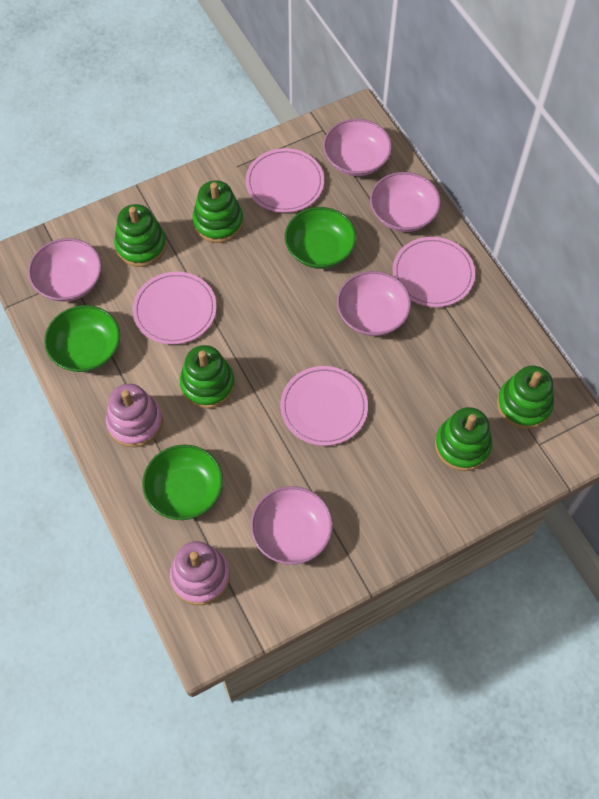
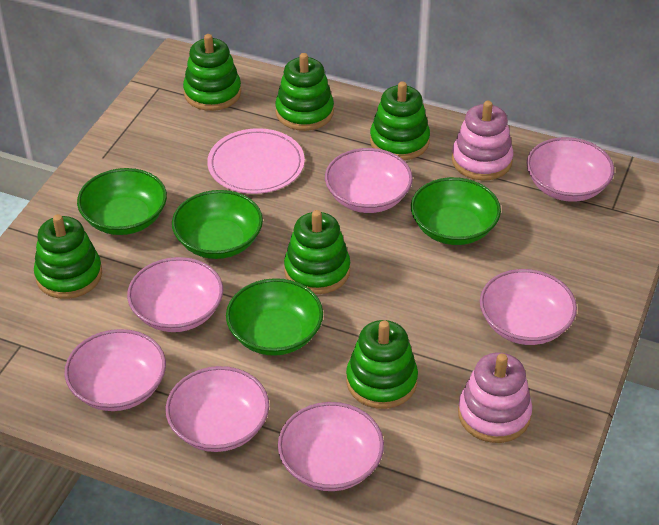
green bowl: [44,305,120,372] [142,445,223,520] [285,207,356,269] = 3 -> [77,168,167,235] [172,190,263,259] [226,278,323,356] [411,177,501,245] = 4
green stacking toy: [114,204,167,267] [180,345,235,409] [192,180,244,243] [435,407,492,471] [497,366,554,429] = 5 -> [34,214,102,299] [183,34,241,111] [275,53,334,131] [284,210,350,294] [346,320,418,409] [370,81,430,160] = 6
pink bowl: [28,238,102,302] [250,486,333,565] [323,119,392,176] [337,271,411,336] [370,172,441,232] = 5 -> [64,329,166,411] [127,257,223,332] [165,366,269,452] [278,402,384,491] [325,148,413,213] [480,269,577,345] [527,137,614,202] = 7
pink plate: [133,272,217,345] [245,148,324,213] [280,366,368,446] [393,237,475,307] = 4 -> [207,128,305,194] = 1

